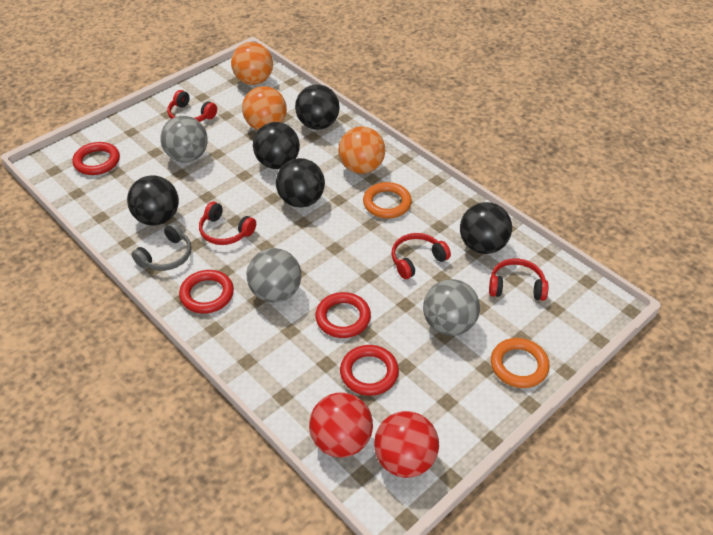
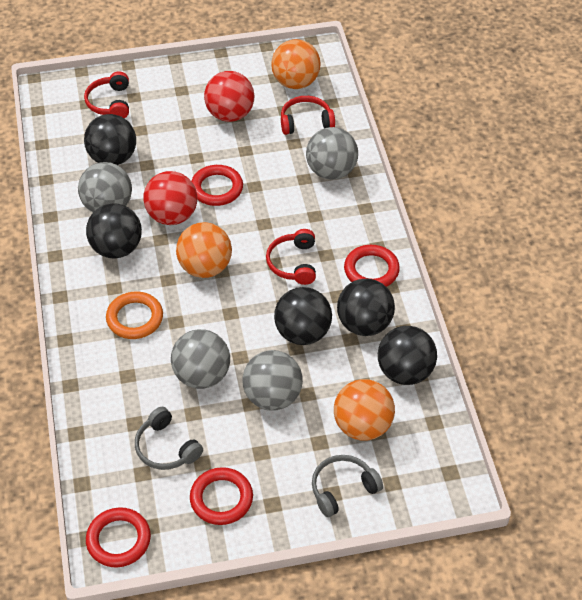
grey ball: [160,116,208,162] [247,248,301,303] [423,279,480,336] = 3 -> [78,162,132,212] [171,329,230,389] [242,350,303,411] [306,127,358,180] = 4
grey headphones: [132,223,192,271] = 1 -> [135,407,203,470] [312,455,383,517] = 2
orange ring: [363,182,412,218] [491,338,550,388] = 2 -> [106,292,163,339] = 1
red headphones: [167,90,217,122] [199,202,256,245] [392,233,451,279] [489,258,548,301] = 4 -> [84,71,129,118] [266,229,316,285] [281,96,335,135] = 3

